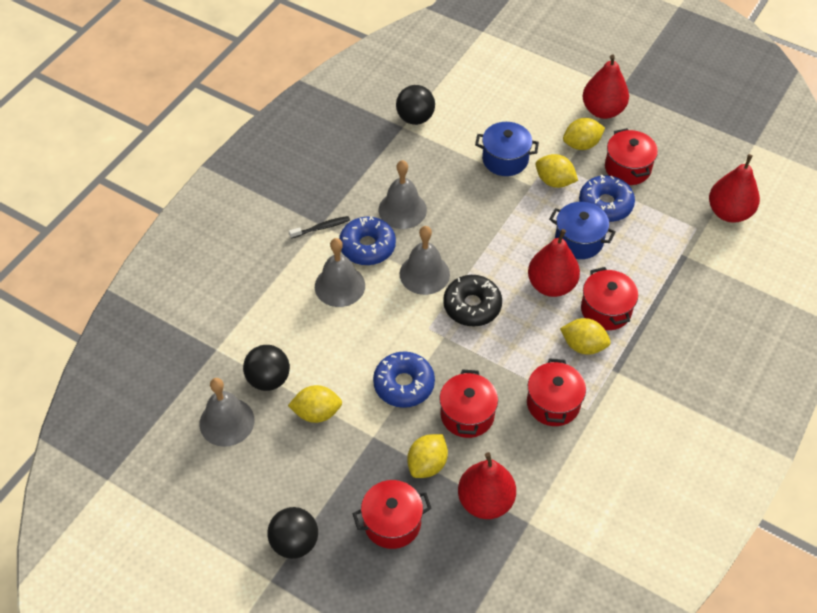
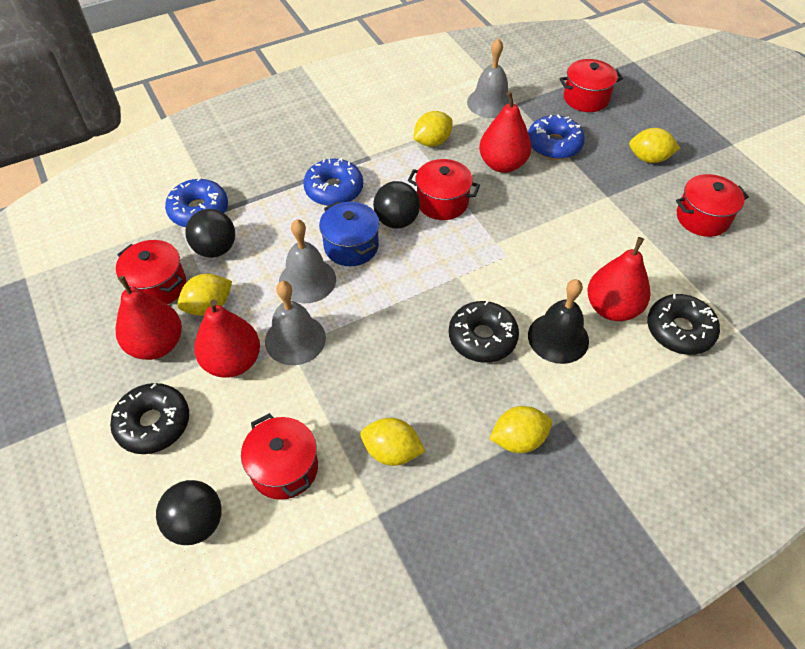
black bell: none = 0 -> [528,279,589,364] = 1
black donut: [443,275,502,326] = 1 -> [110,383,189,454] [449,300,519,363] [647,294,720,355] = 3
black toothbrush: [289,216,350,239] = 1 -> none = 0
blue pot: [475,122,539,176] [549,202,616,259] = 2 -> [319,201,380,266] = 1
grey bell: [199,378,254,447] [315,238,365,307] [379,160,427,229] [400,226,450,295] = 4 -> [265,281,326,365] [279,219,336,303] [467,38,514,118] = 3

